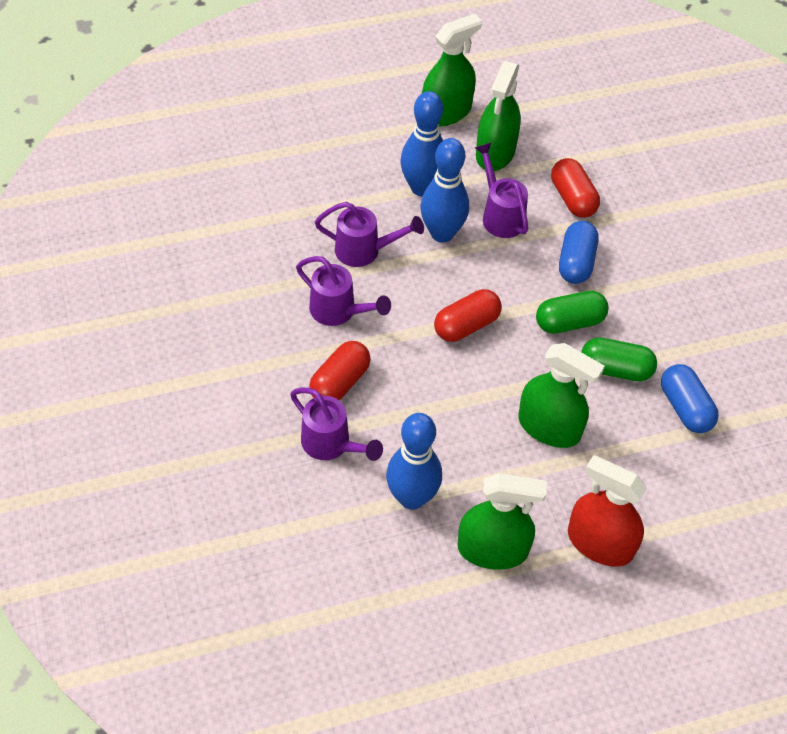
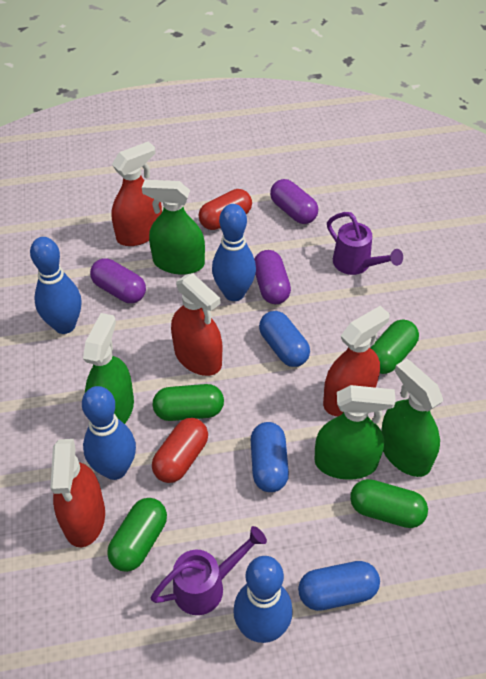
blue bowling pin: [386,413,442,510] [400,91,443,196] [421,138,469,242] = 3 -> [30,237,81,334] [82,386,136,480] [212,204,256,301] [233,556,293,643] = 4
blue capsule: [559,221,599,284] [661,364,719,433] = 2 -> [251,422,289,492] [259,311,310,367] [298,561,380,611] = 3
green capsule: [536,291,609,334] [581,337,657,381] = 2 -> [107,498,167,572] [153,384,224,421] [350,479,428,528] [371,319,419,374] = 4
purple capsule: none = 0 -> [90,258,146,303] [254,250,291,304] [270,179,318,224] = 3
purple watering can: [290,388,383,461] [296,256,391,326] [315,202,424,267] [475,142,528,238] = 4 -> [151,526,267,615] [327,212,403,275] = 2
red capsule: [309,341,371,400] [434,289,502,342] [551,158,600,218] = 3 -> [152,418,208,483] [199,189,252,230] = 2
red spray bottle: [568,455,647,567] = 1 -> [50,439,105,547] [111,141,162,246] [171,273,222,376] [323,306,390,416] = 4

